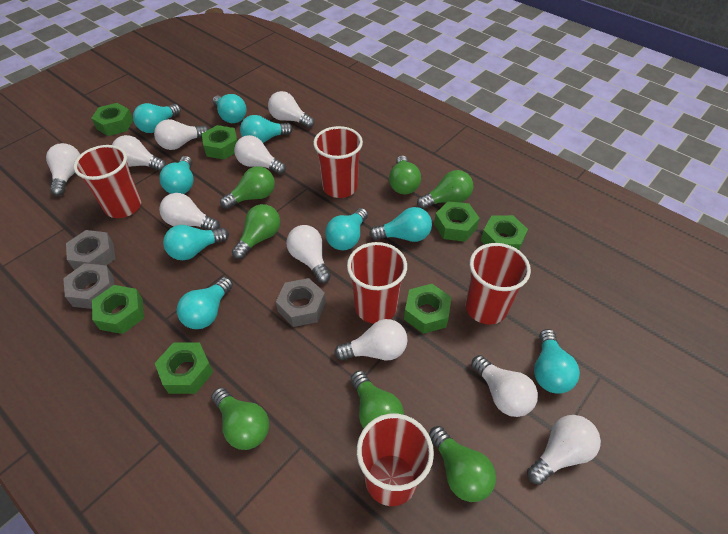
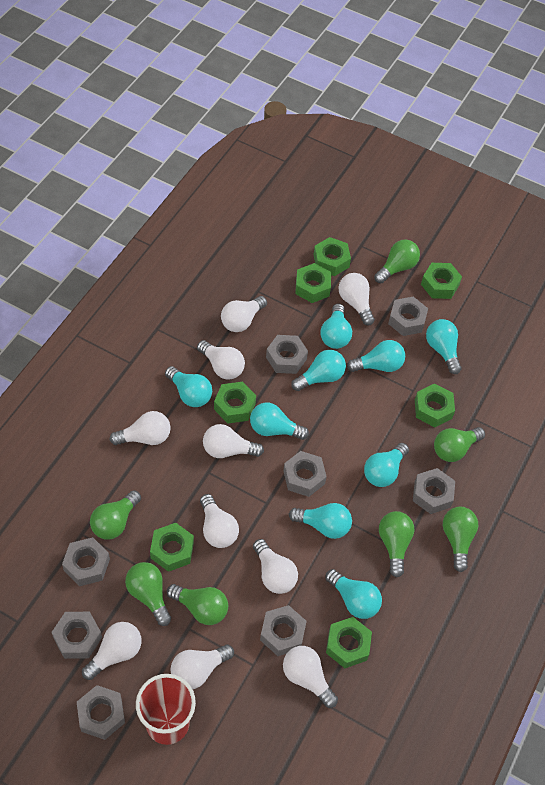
grey nut: [63,263,115,309] [66,230,115,270] [276,278,326,327] = 3 -> [51,612,102,659] [62,537,110,586] [77,685,125,740] [260,605,307,656] [266,335,308,374] [283,451,327,497] [388,297,428,336] [413,468,455,514] = 8
red cup: [74,145,141,218] [313,126,363,198] [347,242,407,323] [357,414,434,506] [465,243,531,325] = 5 -> [136,674,196,745] = 1

